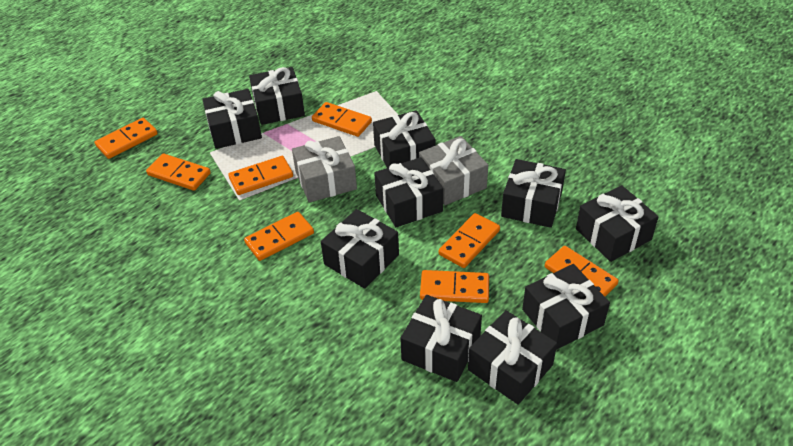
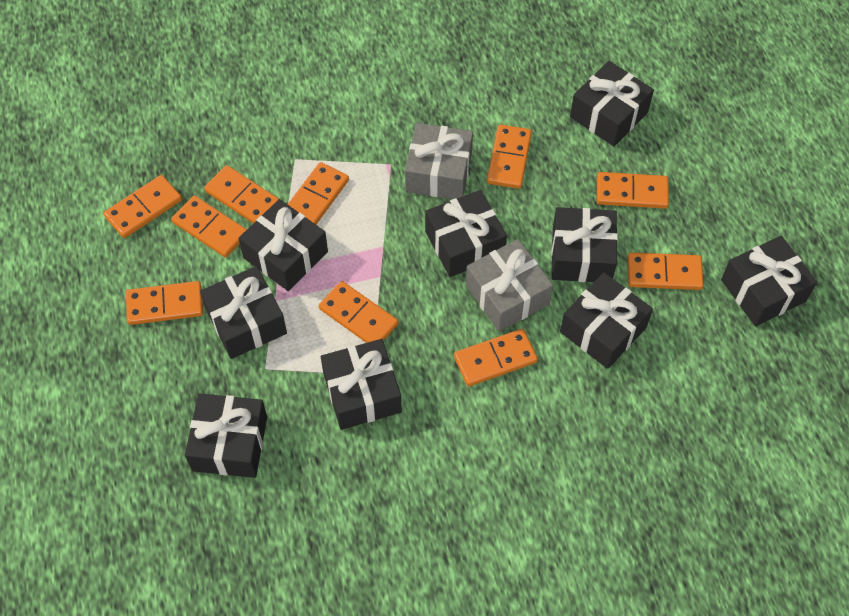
black gift: [202,89,262,149] [249,67,305,125] [321,209,399,289] [373,110,436,168] [374,157,443,227] [400,295,482,382] [468,310,557,405] [501,159,566,228] [522,264,610,350] [576,185,659,262] = 10 -> [185,393,267,478] [200,266,287,359] [239,199,328,291] [321,339,402,430] [425,190,507,277] [551,207,618,282] [560,272,653,369] [570,61,654,146] [721,236,817,326] = 9
orange domino: [95,118,158,159] [146,153,211,191] [228,156,293,195] [244,212,314,261] [312,102,372,137] [420,270,489,303] [438,213,500,268] [545,246,618,296] = 8 -> [104,175,182,238] [126,281,203,325] [171,196,247,258] [204,165,279,223] [288,162,349,224] [319,281,398,343] [454,329,538,387] [487,125,532,189] [597,172,669,209] [627,253,704,290] = 10

